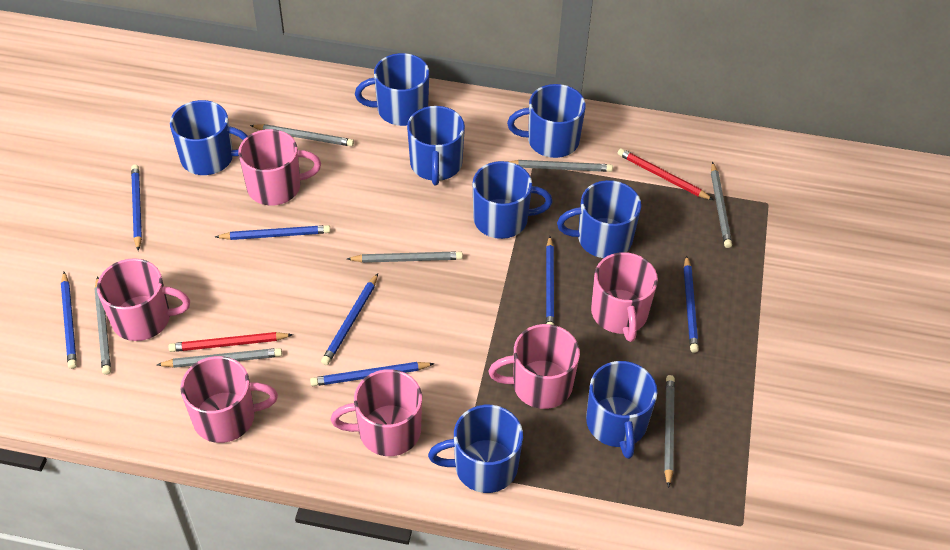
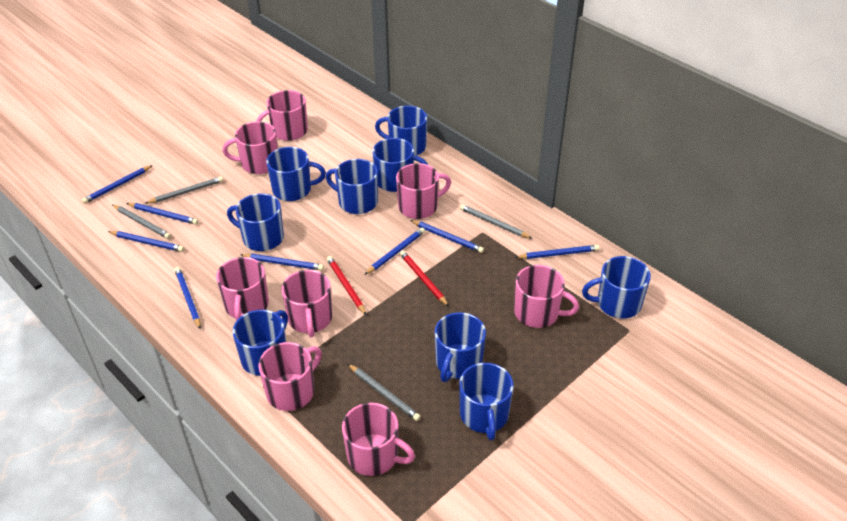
blue mug: [170,100,248,175] [355,53,429,126] [407,106,465,185] [428,405,523,493] [473,161,553,239] [507,84,586,158] [557,180,641,258] [586,361,657,459] = 8 -> [227,193,284,251] [232,310,288,376] [266,147,326,201] [326,159,378,214] [372,138,428,192] [375,106,427,156] [435,312,486,382] [459,363,514,440] [582,256,651,319] = 9
blue pencil: [61,272,77,369] [131,164,142,251] [215,225,331,240] [310,362,435,386] [321,273,378,365] [546,236,555,325] [684,255,699,353] = 7 -> [82,165,153,204] [108,231,184,252] [126,203,199,225] [175,267,201,329] [241,254,324,270] [364,228,425,275] [410,220,484,253] [515,245,600,259] = 8
grey pencil: [94,276,111,375] [157,348,282,368] [250,124,354,147] [347,251,463,263] [508,160,613,172] [664,375,675,488] [711,162,732,248] = 7 -> [113,205,171,239] [145,176,223,204] [348,364,421,421] [460,204,533,239] = 4
pink mug: [97,258,190,341] [180,356,278,443] [238,129,321,206] [331,369,422,456] [489,324,580,409] [591,252,658,342] = 6 -> [216,257,269,321] [223,121,278,174] [257,90,308,141] [258,342,322,411] [281,270,332,337] [342,403,415,476] [396,163,451,219] [514,265,579,328] = 8

